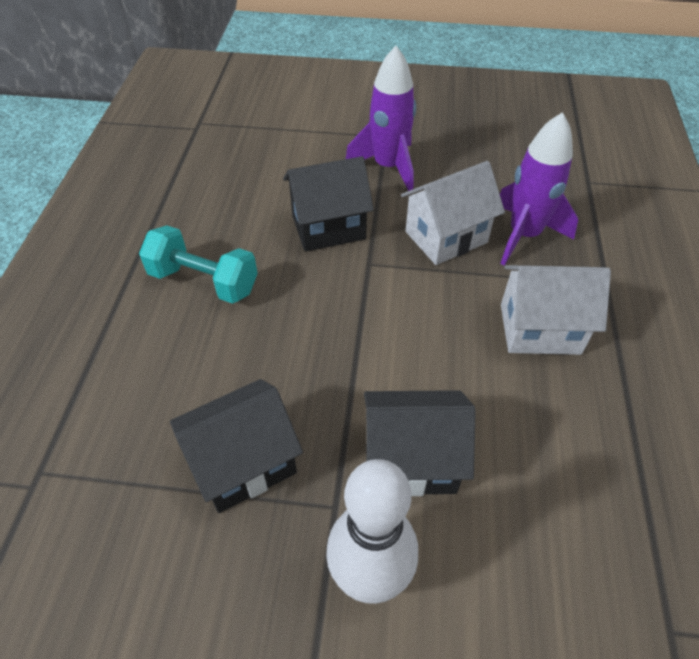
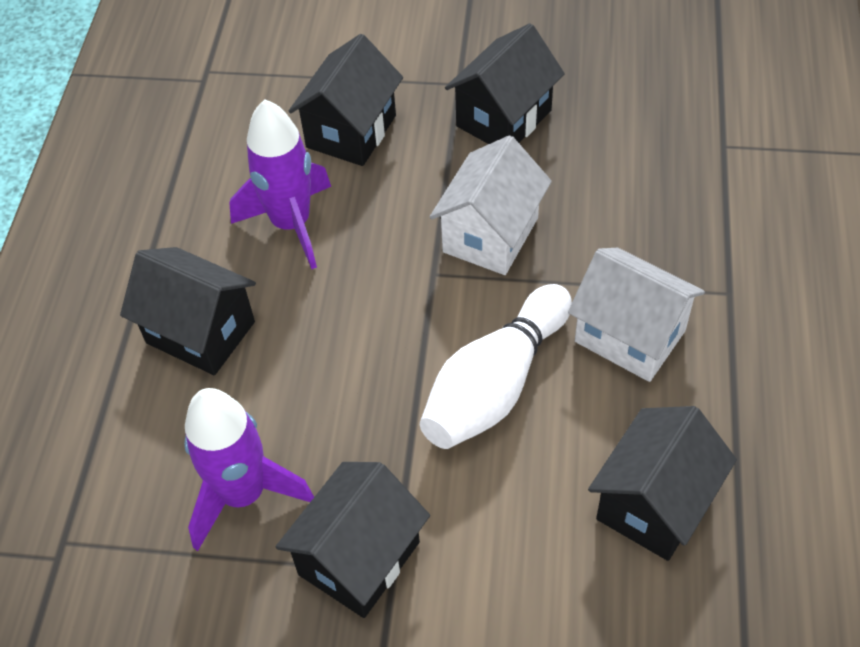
black house: [170,379,303,513] [283,156,374,252] [364,390,476,496] = 3 -> [120,247,256,375] [275,462,430,618] [289,34,403,166] [445,23,565,144] [588,406,737,561] = 5
turquoise dumbbell: [139,225,258,304] = 1 -> none = 0

